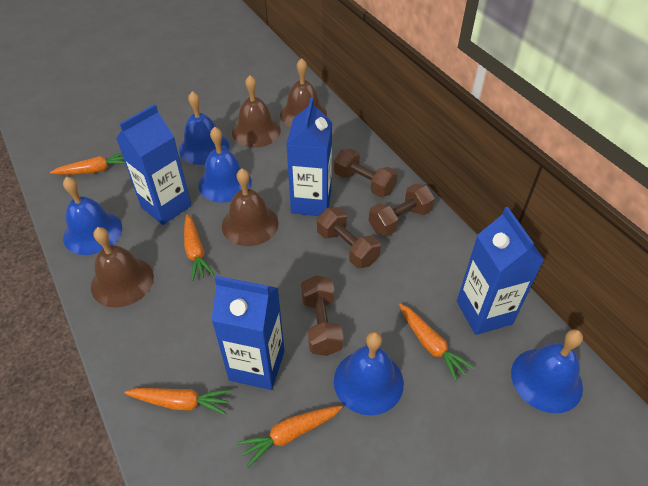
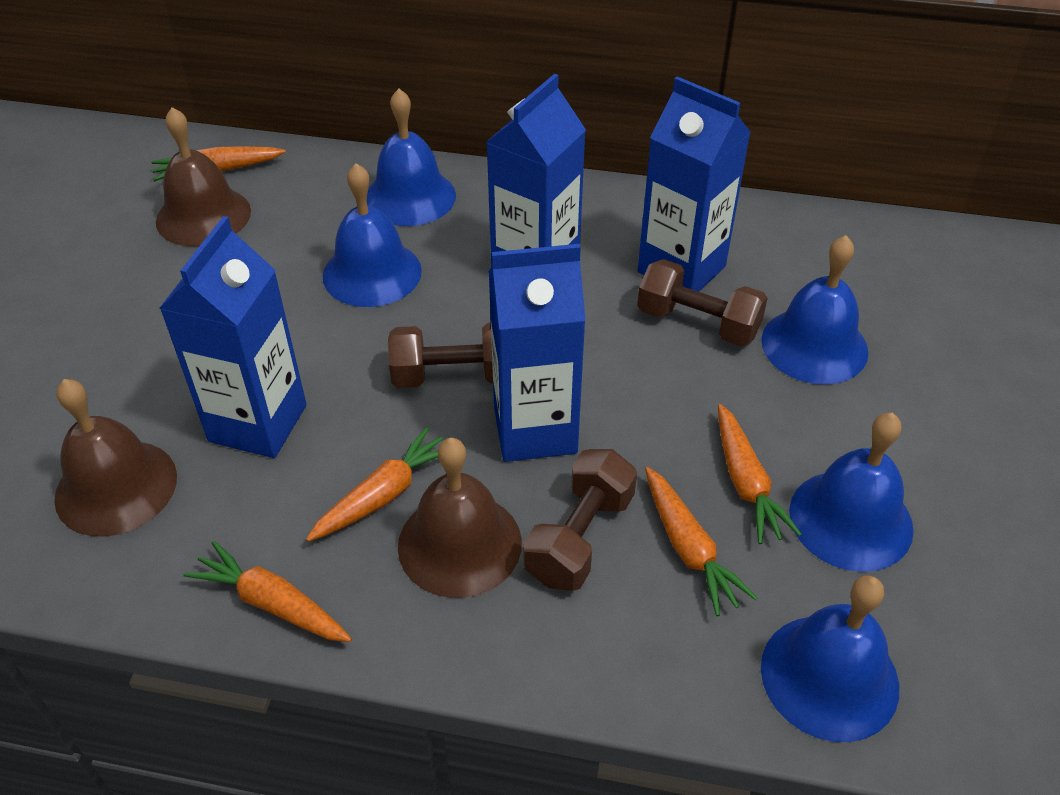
brown bell: [91,227,154,308] [222,168,278,246] [232,75,281,148] [280,58,327,127] = 4 -> [54,379,177,537] [156,107,251,247] [398,438,522,598] = 3
brown dumbbell: [301,275,344,356] [317,207,381,268] [334,148,398,197] [369,183,435,236] = 4 -> [388,323,493,388] [523,449,637,591] [637,259,768,346] = 3

